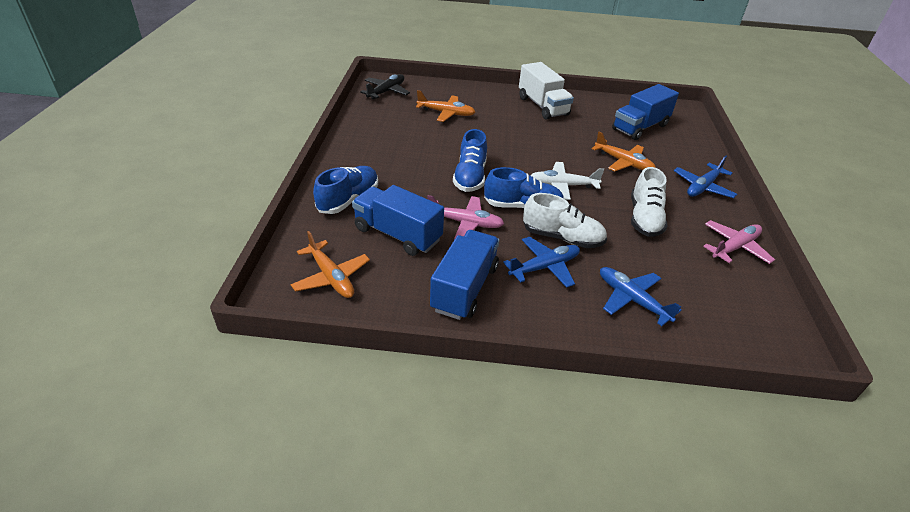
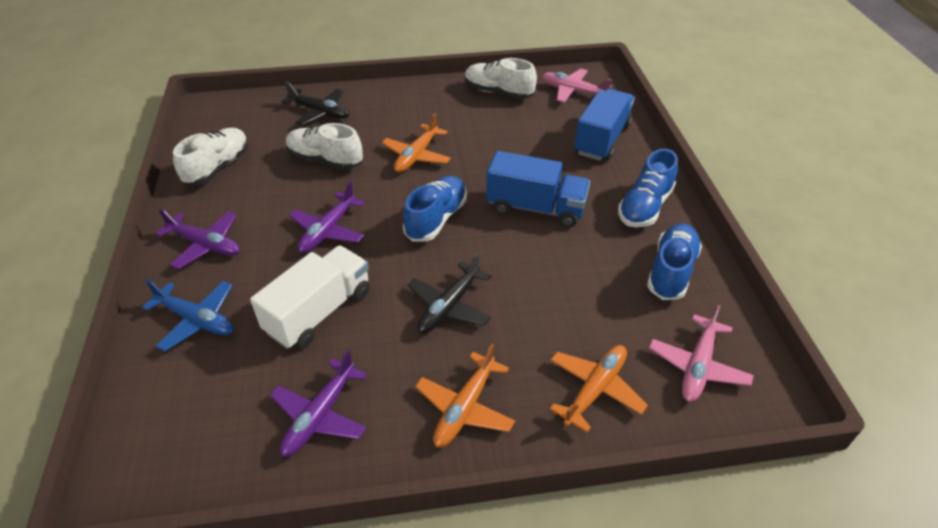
black plane: [360,74,410,100] = 1 -> [282,82,349,126] [407,252,491,333] = 2
blue plane: [503,237,580,288] [600,267,682,326] [674,156,737,198] = 3 -> [142,280,234,352] = 1
blue truck: [352,185,444,256] [430,230,499,320] [612,84,679,140] = 3 -> [486,151,590,228] [574,89,635,161] = 2
purple plane: none = 0 -> [156,209,240,269] [270,350,367,457] [289,182,365,253] = 3
white plane: [531,162,604,200] = 1 -> none = 0
white shoe: [523,193,607,248] [631,167,668,237] = 2 -> [173,128,249,185] [286,123,363,170] [465,58,537,99] = 3

